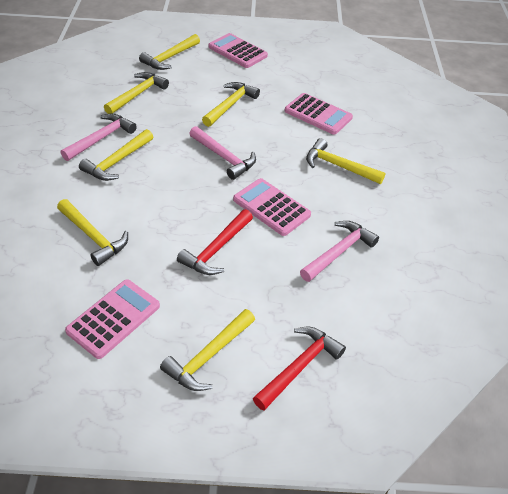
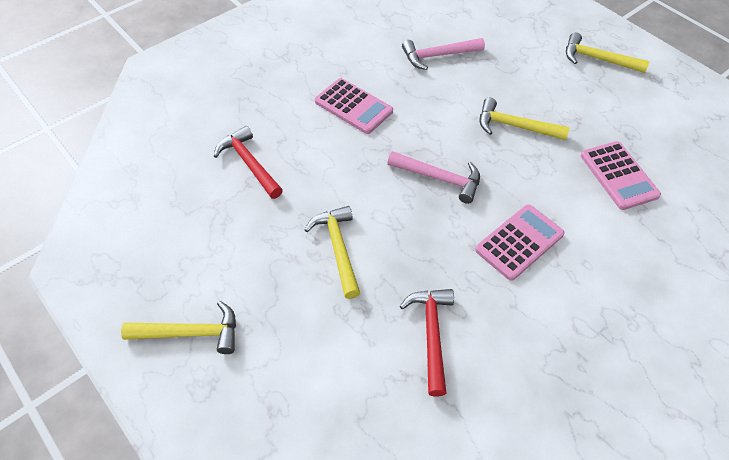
pink calculator: [65,279,160,359] [208,33,268,68] [233,178,311,236] [284,93,353,135] = 4 -> [315,78,393,134] [475,204,564,281] [581,141,661,210] = 3
pink hammer: [61,114,137,161] [189,126,256,180] [300,221,379,282] = 3 -> [388,151,480,204] [402,38,485,70] = 2
yellow hammer: [57,199,128,266] [79,129,153,181] [104,72,169,114] [139,34,200,70] [160,309,255,391] [202,82,260,127] [306,138,386,184] = 7 -> [121,301,236,354] [305,206,360,299] [480,98,570,140] [566,32,650,73] = 4

